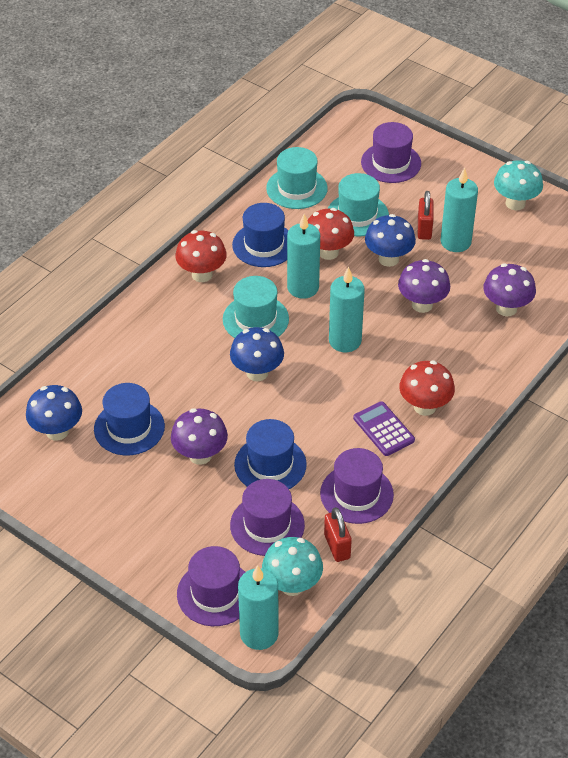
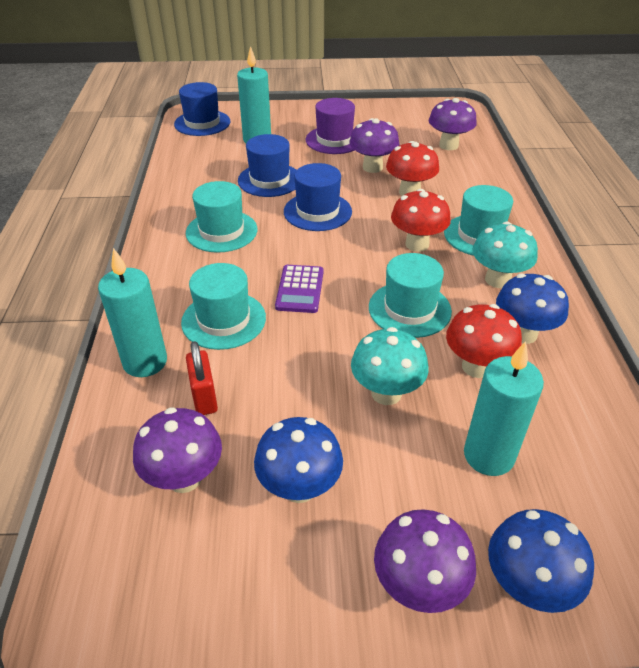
purple hat: [177,546,245,626] [230,479,305,556] [320,448,394,524] [361,122,421,183] = 4 -> [306,98,355,154] = 1
purple mushroom: [171,408,228,465] [398,259,450,313] [483,263,536,317] = 3 -> [133,407,222,493] [349,118,399,173] [374,509,476,613] [429,98,477,150] = 4
red padlock: [324,507,352,562] [418,191,434,240] = 2 -> [186,341,218,415] = 1
turquoise candle: [238,565,279,650] [287,214,320,299] [329,267,365,352] [441,167,478,252] = 4 -> [98,248,167,377] [237,46,271,143] [464,341,544,476] = 3
turquoise hat: [223,276,289,338] [266,147,328,209] [328,173,389,236] = 3 -> [181,263,266,350] [186,181,257,253] [369,253,452,338] [444,185,513,256] = 4

